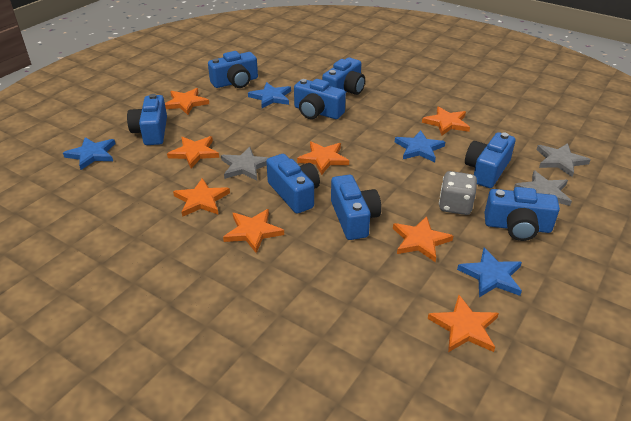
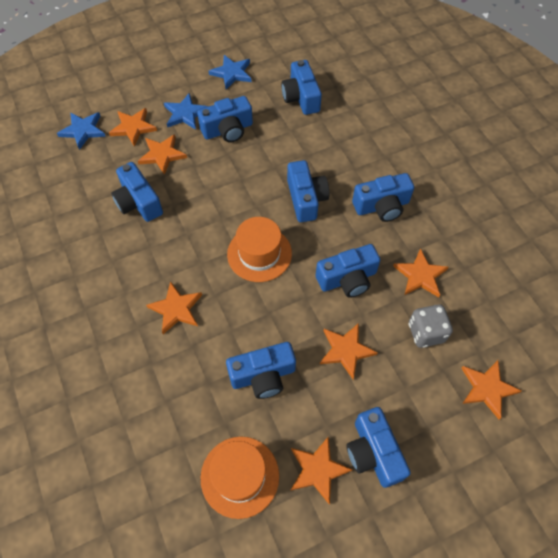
blue star: [63,137,115,170] [248,82,291,108] [395,130,445,162] [457,248,522,297] = 4 -> [57,112,106,150] [164,93,208,130] [209,55,251,89] = 3
grey star: [221,147,270,181] [514,171,572,206] [537,143,591,177] = 3 -> none = 0
orange hat: none = 0 -> [201,436,279,519] [227,217,292,282] = 2
orange star: [165,88,209,115] [167,136,219,168] [173,178,230,217] [223,209,284,253] [297,141,349,175] [393,216,453,262] [422,106,470,135] [428,295,499,352] = 8 -> [109,108,157,146] [138,134,187,175] [146,281,202,334] [291,437,352,504] [320,323,378,379] [393,248,449,297] [461,360,522,420] = 7

